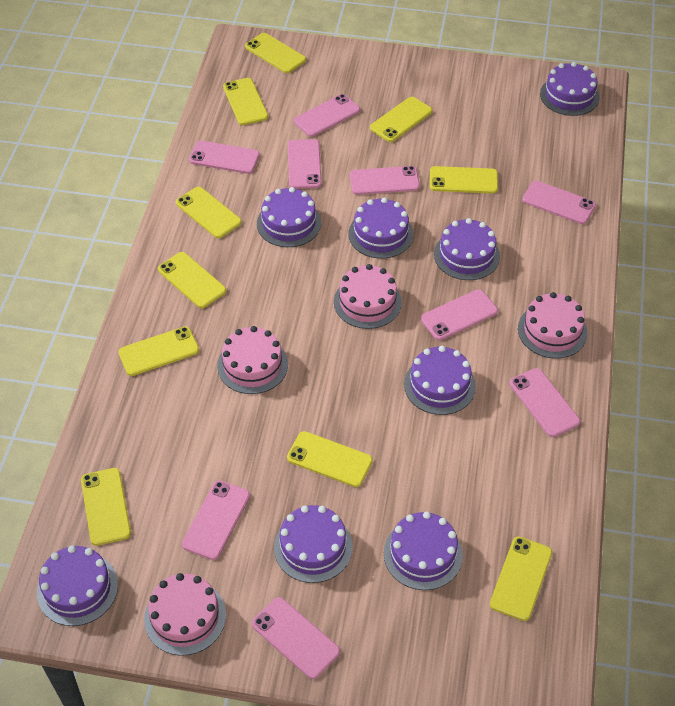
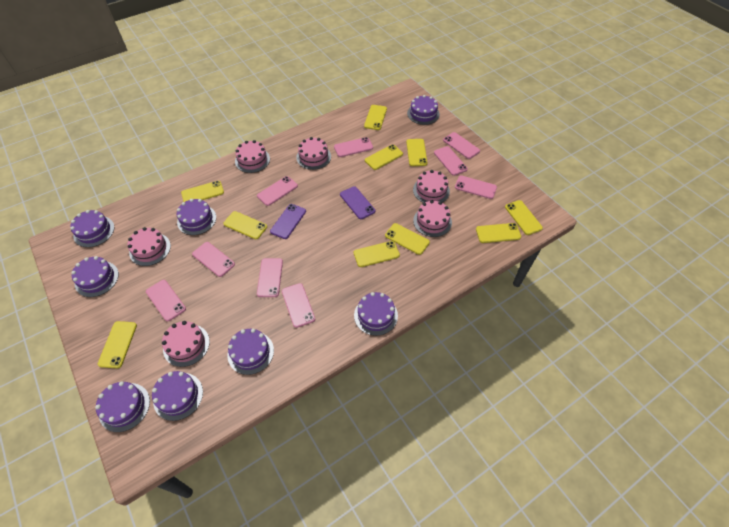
pink cake: [144,573,226,656] [217,326,288,394] [334,264,402,329] [518,292,588,359] = 4 -> [127,227,171,266] [162,321,210,367] [235,140,270,173] [296,137,331,170] [413,170,450,203] [413,200,452,237] = 6
purple phone: none = 0 -> [270,204,306,239] [340,186,375,219] = 2

